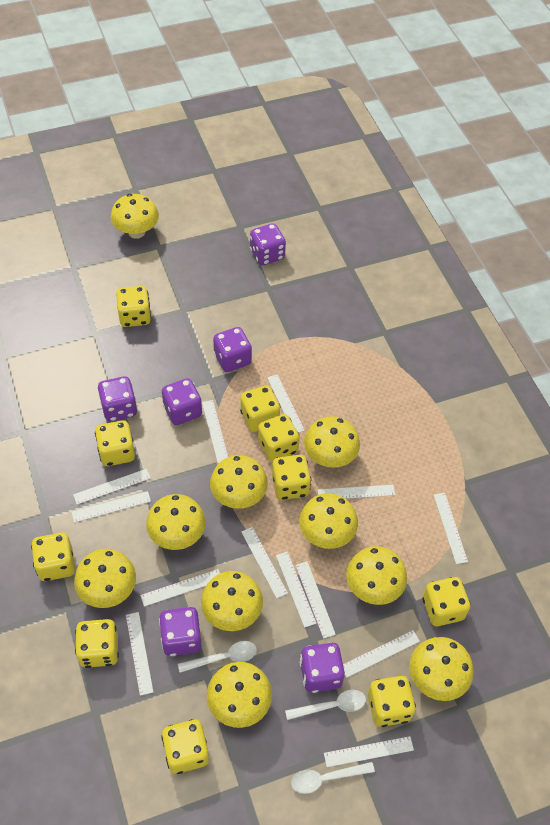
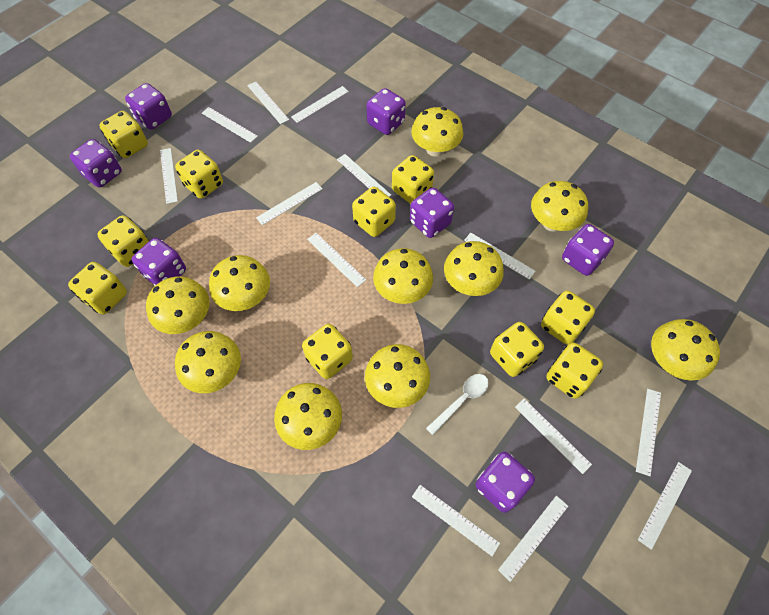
purple dice: [98,376,137,422] [159,607,201,656] [162,378,202,425] [213,327,252,372] [250,223,286,265] [300,642,345,693] = 6 -> [70,139,122,187] [125,83,172,130] [132,238,186,286] [367,88,406,135] [410,188,454,238] [476,452,535,513] [562,224,614,276] = 7
white spoon: [178,641,257,673] [285,690,366,720] [291,762,375,794] = 3 -> [426,374,489,435] = 1

